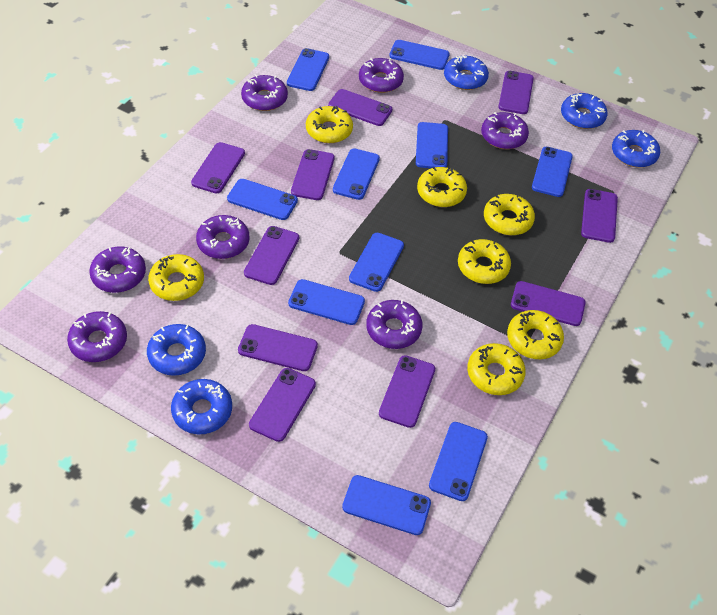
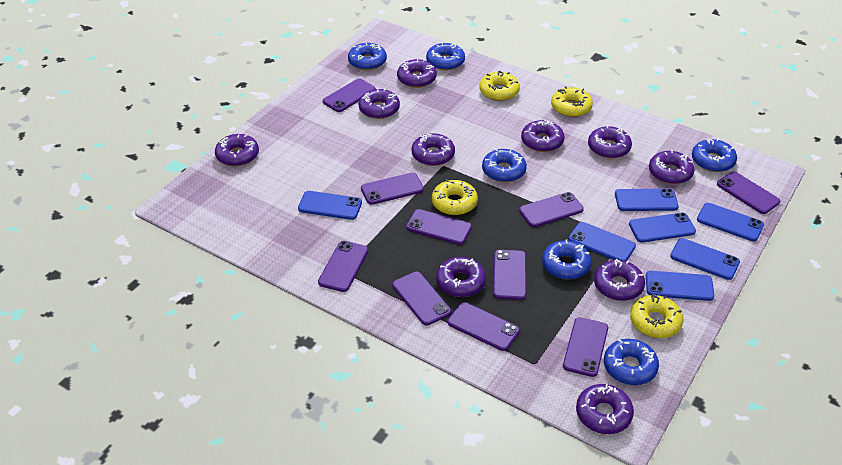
blue donut: [147,324,206,376] [171,379,232,434] [444,55,489,90] [561,93,608,129] [612,130,660,167] = 5 -> [348,43,387,70] [426,42,465,71] [482,148,527,182] [542,240,592,280] [604,339,659,385] [692,138,737,172] = 6
blue phone: [227,179,298,220] [287,48,329,91] [288,279,365,325] [333,148,380,200] [342,475,431,535] [349,233,404,292] [389,40,450,70] [416,122,448,168] [429,422,488,501] [532,147,573,197] = 10 -> [298,191,362,220] [568,222,636,262] [615,188,679,211] [629,212,696,243] [646,271,714,301] [670,238,740,280] [697,203,764,241] = 7
purple donut: [67,311,127,362] [89,247,146,293] [196,215,250,259] [241,75,288,111] [359,58,404,93] [366,300,423,349] [481,112,529,149] = 7 -> [215,134,259,166] [358,89,400,119] [397,59,437,88] [412,133,455,166] [436,257,486,297] [521,120,565,152] [576,384,634,434] [588,125,632,159] [594,259,645,301] [649,150,695,184] = 10
yellow donut: [148,254,204,301] [306,106,353,143] [417,167,467,207] [458,239,511,284] [467,343,526,395] [484,194,535,235] [507,310,564,359] = 7 -> [432,179,478,215] [479,71,520,101] [551,86,593,117] [630,294,684,338] = 4

